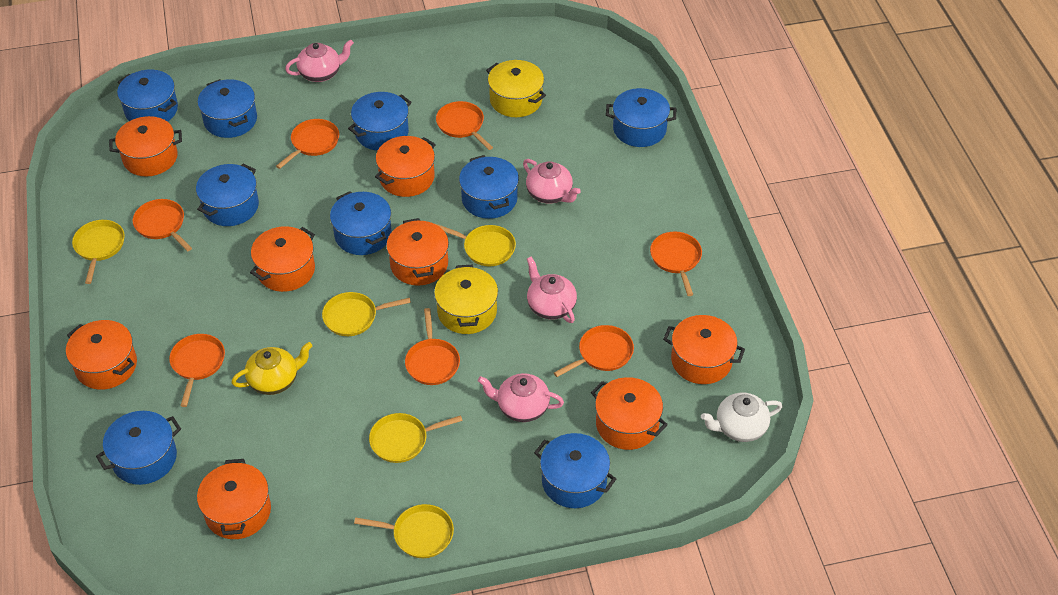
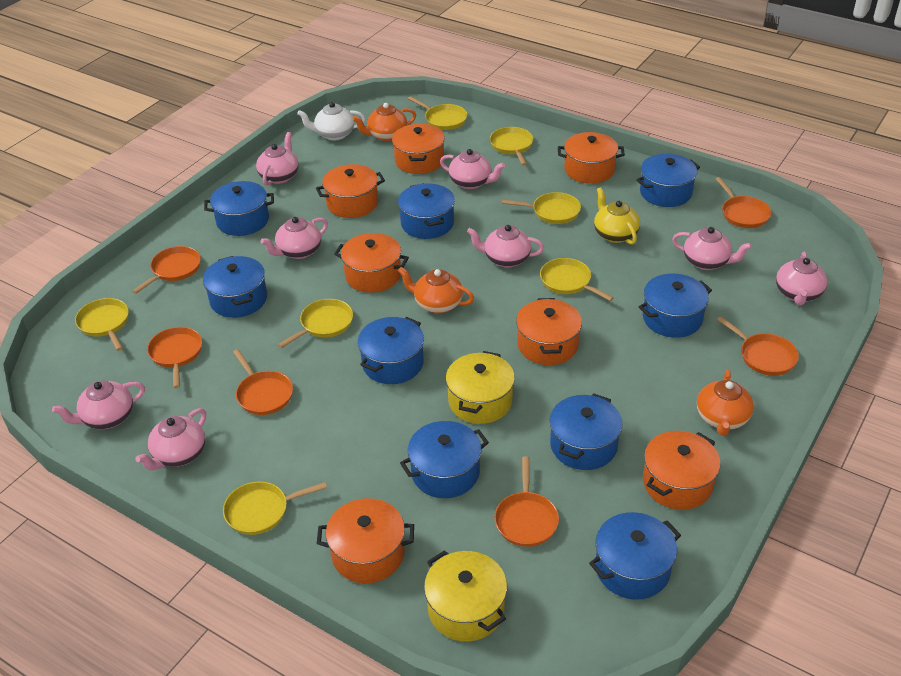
orange pan: [133,199,192,251] [169,334,225,407] [276,119,339,169] [405,308,460,385] [436,101,493,150] [554,325,634,377] [650,231,702,296] = 7 -> [132,246,201,294] [147,327,202,388] [233,349,293,415] [494,457,559,547] [716,177,771,228] [717,316,799,376] = 6
orange pot: [66,320,137,390] [109,116,182,176] [197,459,271,539] [250,226,315,292] [375,136,436,197] [386,218,449,286] [591,377,668,450] [663,315,745,384] = 8 -> [316,164,385,218] [317,498,414,583] [334,233,409,293] [392,124,445,174] [516,298,582,365] [558,132,625,184] [643,431,721,510] = 7
orange teapot: none = 0 -> [352,103,416,141] [398,267,474,313] [697,370,754,436] = 3
pink teapot: [285,39,354,82] [478,373,564,422] [523,159,581,203] [527,257,577,323] = 4 -> [52,380,145,429] [136,408,206,470] [256,132,299,186] [260,217,328,259] [440,149,505,189] [467,225,544,268] [672,227,752,270] [776,252,827,305] = 8
yellow pan: [72,220,125,284] [322,292,411,336] [354,504,454,558] [369,413,463,463] [436,224,516,266] = 5 -> [75,298,129,351] [223,481,327,535] [278,299,353,348] [408,96,467,130] [490,127,533,165] [502,192,581,224] [540,258,614,301] = 7

